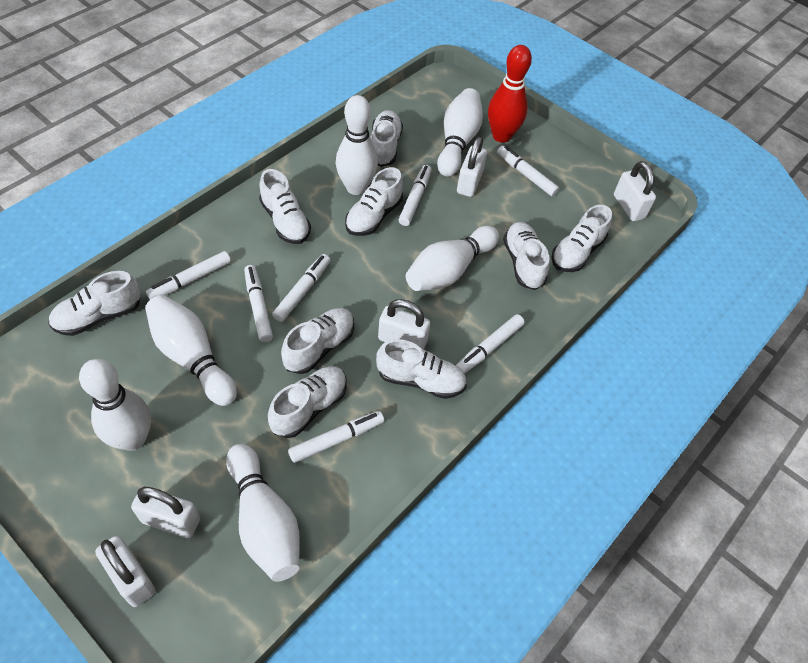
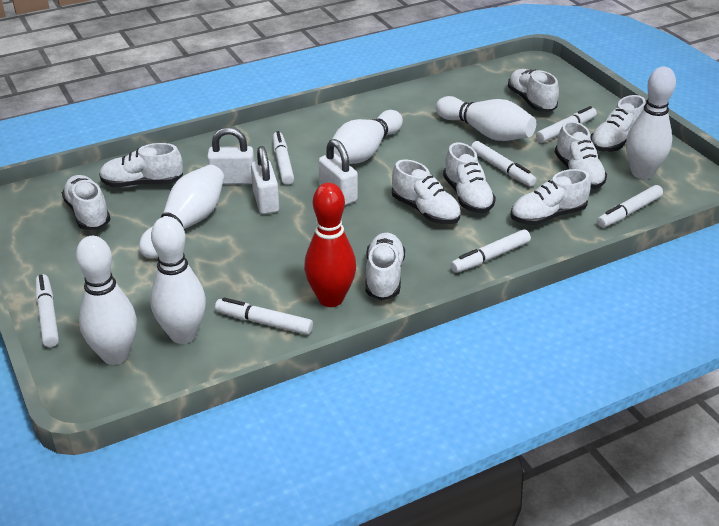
white padlock: [95,536,156,607] [131,487,200,538] [378,299,430,350] [457,136,487,197] [614,161,656,221] = 5 -> [207,127,254,185] [251,146,279,214] [319,139,358,205] = 3

